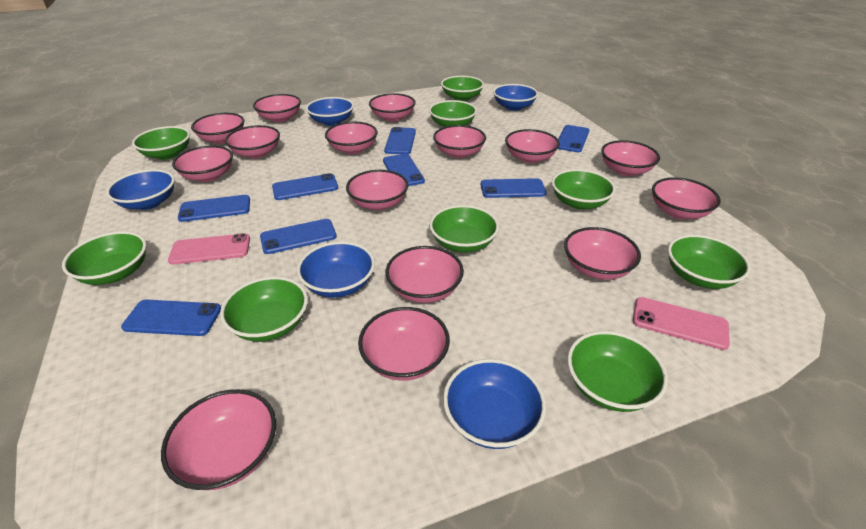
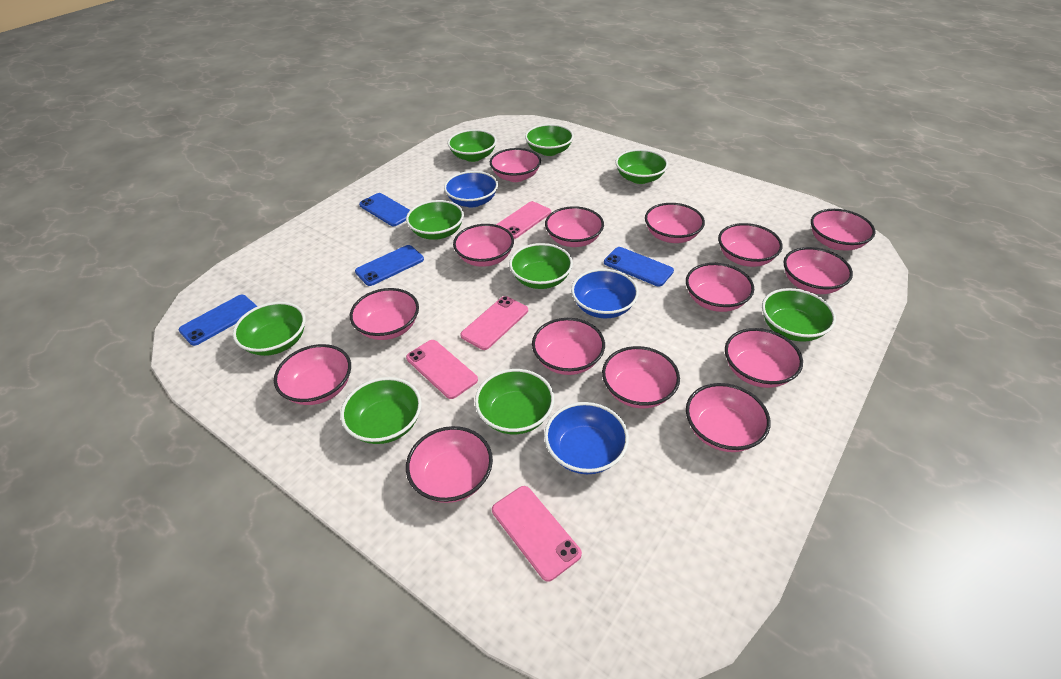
blue bowl: [106,169,175,210] [297,241,375,298] [306,97,354,126] [443,359,546,449] [493,84,538,111] = 5 -> [444,171,498,207] [544,402,629,474] [571,269,639,318] = 3
blue phone: [121,300,221,336] [178,195,250,222] [260,219,337,254] [272,173,338,200] [383,154,425,186] [384,127,416,154] [481,178,546,198] [558,125,589,152] = 8 -> [179,295,257,346] [355,245,424,286] [359,193,410,226] [604,247,674,287] = 4
pink phone: [168,233,250,265] [633,297,730,350] = 2 -> [406,340,478,399] [460,296,528,350] [492,486,582,582] [496,201,551,239] = 4

